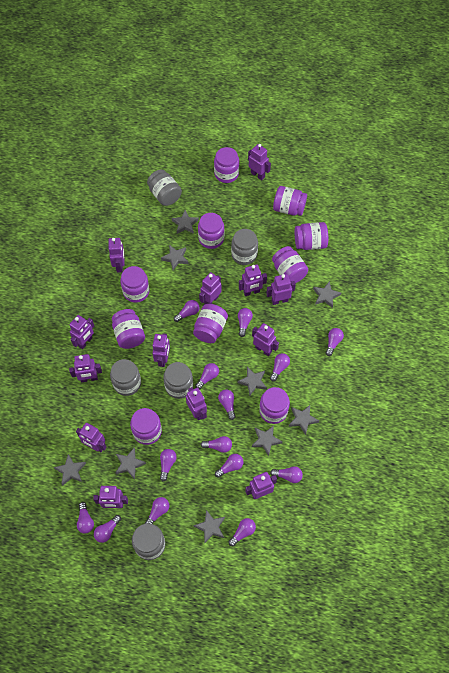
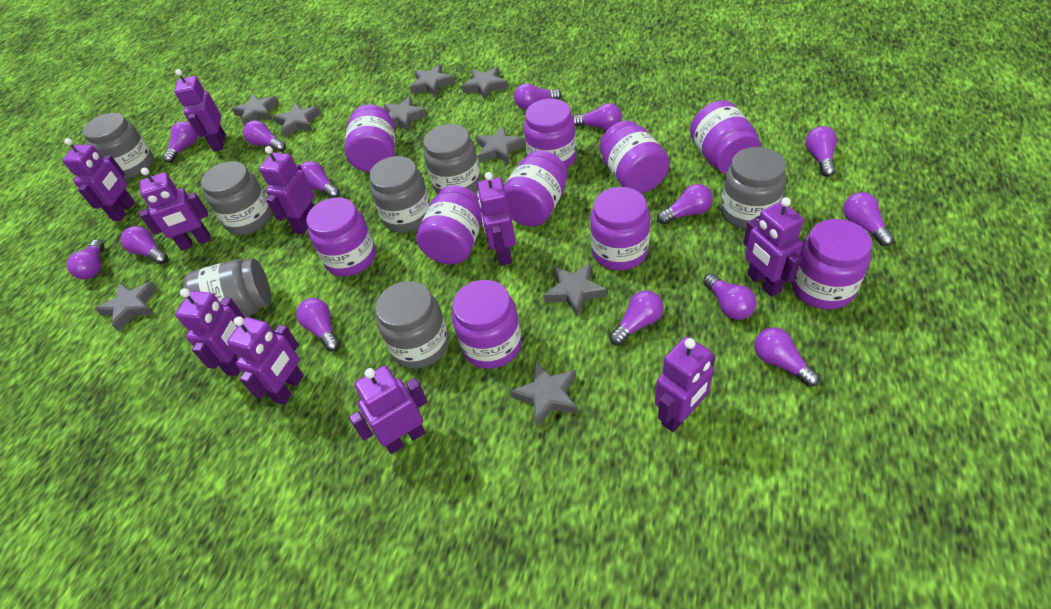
grey jar: [110,359,141,396] [132,524,165,560] [147,170,182,206] [163,362,193,399] [231,229,258,265] = 5 -> [83,113,154,180] [183,258,271,317] [201,161,272,235] [369,156,430,233] [375,281,449,369] [424,124,481,194] [721,147,786,229] = 7
purple robot: [69,315,94,349] [69,354,102,382] [76,423,107,452] [93,486,128,508] [109,238,125,273] [153,333,170,367] [186,387,207,421] [199,272,222,305] [239,264,267,296] [245,472,277,499] [248,144,271,180] [252,323,279,356] [266,274,296,305] = 13 -> [62,138,135,221] [139,168,211,251] [174,69,226,152] [175,288,245,376] [227,317,304,405] [259,146,315,234] [349,366,427,454] [477,172,516,265] [655,336,715,432] [743,197,804,297] = 10

